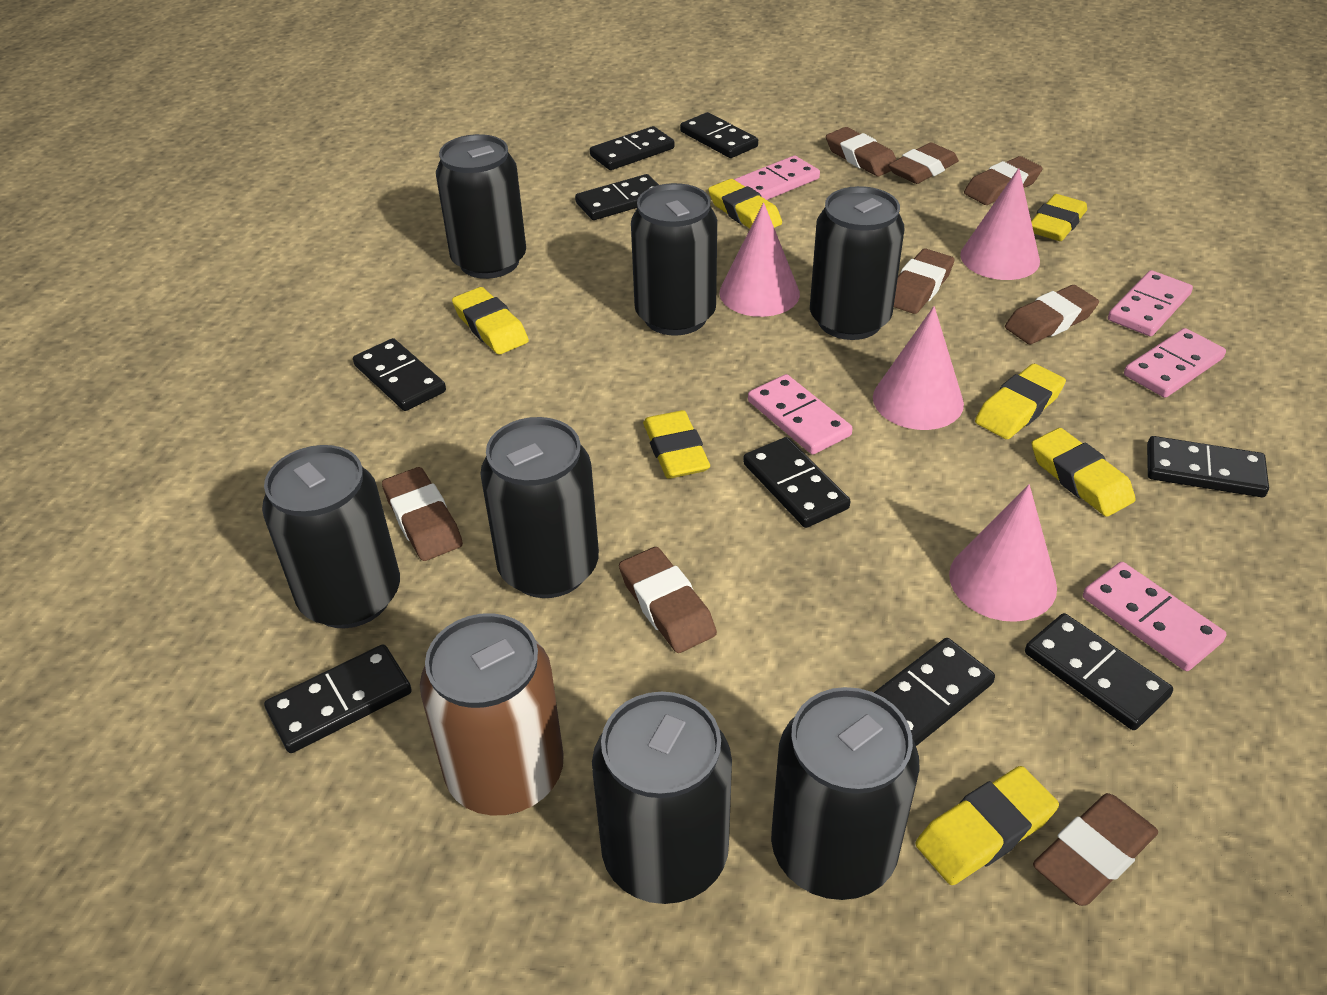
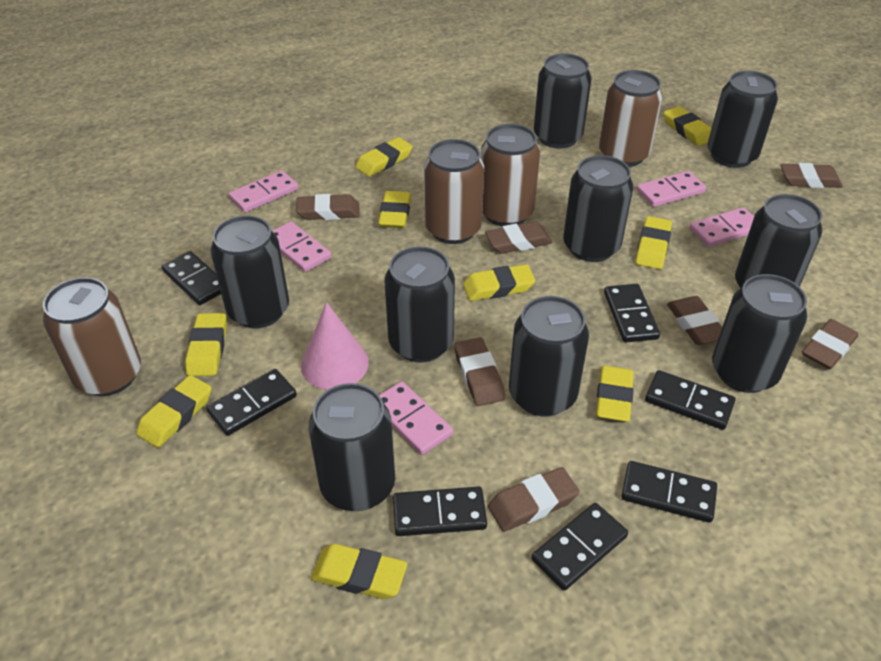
black can: [262,445,400,628] [436,134,526,279] [480,417,599,598] [592,691,732,904] [631,183,717,336] [771,687,920,900] [810,186,904,340] = 7 -> [211,215,289,328] [309,383,395,511] [384,246,455,363] [509,296,589,417] [534,53,592,148] [563,155,633,262] [708,71,778,168] [712,274,807,393] [735,194,822,288] = 9
black domino: [264,644,412,753] [353,338,446,411] [575,174,659,220] [590,126,674,170] [680,112,758,158] [743,437,850,528] [874,638,995,746] [1025,613,1173,730] [1147,436,1269,497] = 9 -> [161,251,221,305] [206,369,297,436] [393,487,487,536] [532,503,628,591] [604,284,660,342] [621,461,717,523] [645,370,735,430] = 7
brown can: [420,613,564,816] = 1 -> [43,277,141,396] [424,139,484,244] [481,124,540,227] [599,70,663,167] = 4
brown eraser: [382,467,463,561] [619,547,717,653] [826,127,896,176] [888,142,959,184] [894,249,955,314] [964,156,1043,205] [1005,285,1099,344] [1033,793,1158,906] = 8 -> [296,194,360,220] [454,337,505,406] [485,221,552,254] [488,467,579,532] [667,296,722,345] [781,163,843,188] [802,319,858,369] = 7
pink cone: [719,202,800,317] [873,306,964,430] [949,484,1057,622] [960,168,1040,280] = 4 -> [301,302,369,390] = 1
yellow eraser: [452,287,529,354] [643,410,710,478] [708,179,782,229] [916,766,1059,885] [975,364,1066,439] [1031,194,1087,241] [1032,428,1136,517] = 7 -> [136,375,211,448] [185,313,227,376] [311,544,407,599] [355,137,412,177] [378,191,411,228] [463,264,535,301] [596,365,634,422] [636,216,672,269] [664,106,712,146] = 9

